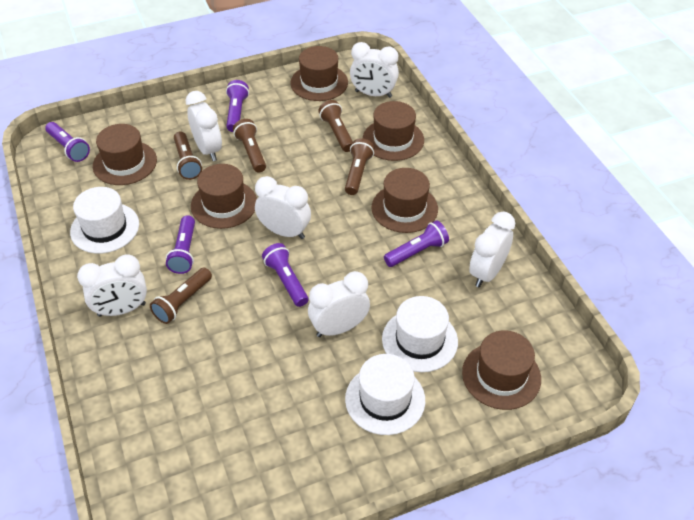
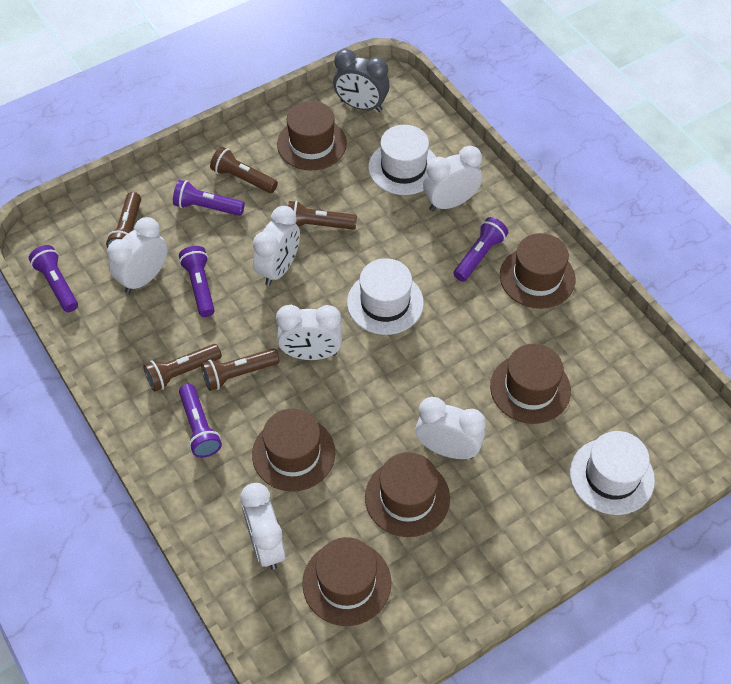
grey clock: none = 0 -> [333,49,390,112] = 1

